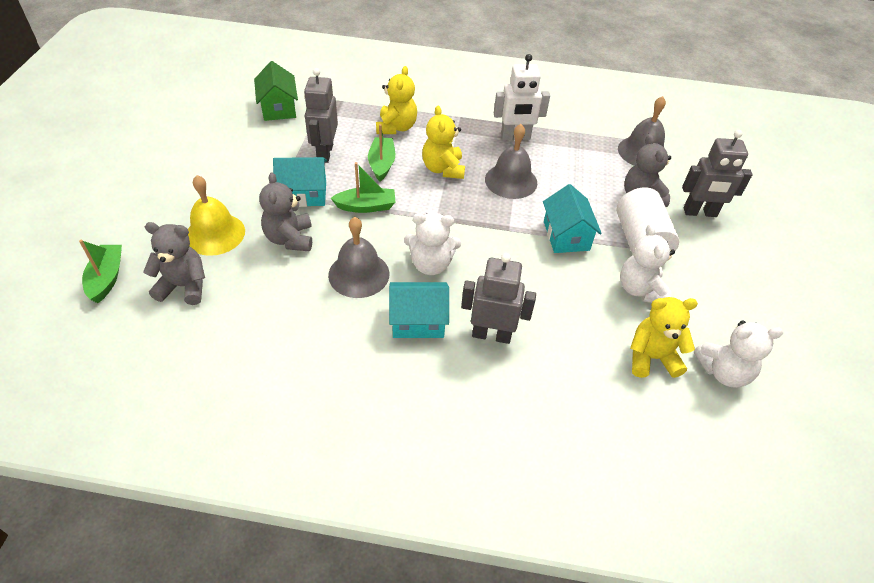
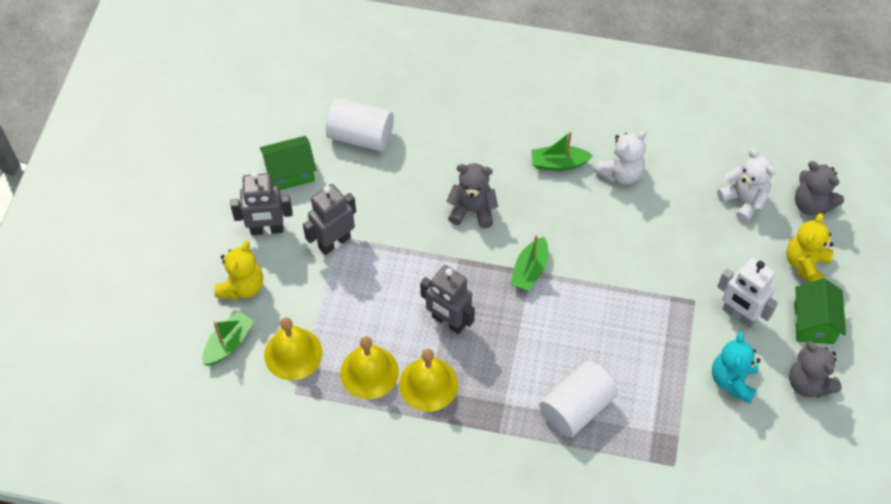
green house: [254,61,298,121] = 1 -> [260,136,316,190] [794,278,846,344] = 2
grey bell: [328,217,390,298] [485,124,538,199] [618,96,666,165] = 3 -> none = 0
turquoise house: [273,157,327,207] [389,282,449,338] [543,184,602,253] = 3 -> none = 0
turquoise teddy bear: none = 0 -> [712,332,761,403] = 1
white cylinder: [616,187,679,255] = 1 -> [326,98,394,152] [539,361,618,438] = 2
white teddy bear: [404,212,461,275] [620,224,675,303] [694,320,783,388] = 3 -> [594,130,647,184] [717,149,775,222] = 2
yellow bell: [188,175,245,256] = 1 -> [264,317,323,380] [340,336,399,399] [399,349,458,412] = 3
yellow teddy bear: [376,66,417,134] [422,106,465,179] [630,297,698,378] = 3 -> [214,241,263,300] [786,213,834,282] = 2

